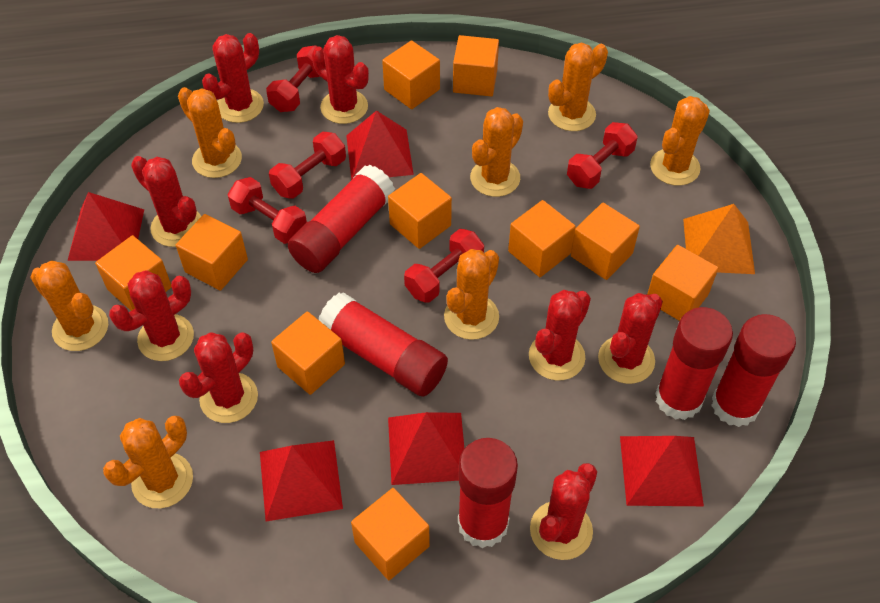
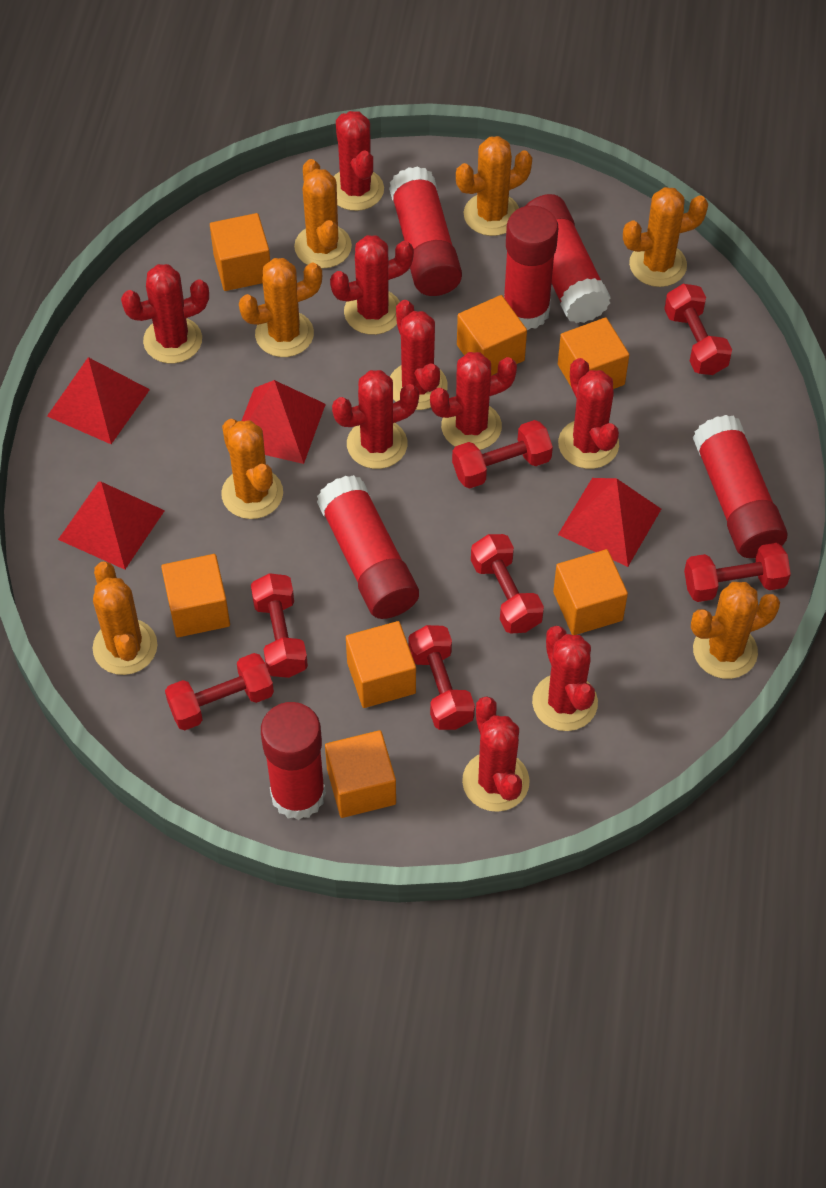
orange cube: [95,235,171,311] [176,214,248,291] [271,311,345,395] [351,488,430,580] [382,40,440,109] [388,173,452,249] [453,35,499,96] [508,200,576,277] [571,203,640,280] [647,245,718,321] = 10 -> [161,554,230,637] [210,213,270,291] [325,730,396,818] [346,621,416,708] [457,295,527,376] [553,549,628,635] [558,317,629,389] = 7
orange pyramid: [683,204,755,274] = 1 -> none = 0
red cactus: [109,270,194,361] [131,156,201,247] [179,332,258,423] [202,33,264,123] [312,35,369,124] [529,290,591,380] [530,463,597,560] [598,293,663,384] = 8 -> [121,264,209,363] [330,235,414,335] [332,370,419,469] [333,111,384,211] [390,300,448,410] [430,352,517,450] [462,696,530,812] [532,626,598,731] [558,358,619,469] = 9
red dumbbell: [227,177,307,244] [266,45,320,112] [269,132,346,199] [404,229,484,303] [567,122,637,189] = 5 -> [165,653,274,730] [251,573,308,678] [408,625,475,730] [452,420,553,489] [471,534,544,634] [664,284,732,375] [684,543,791,602] = 7
red glue stick: [288,165,395,273] [319,292,448,397] [458,438,518,548] [655,307,733,420] [711,314,796,427] = 5 -> [261,702,326,820] [317,475,419,619] [389,166,462,296] [504,206,558,330] [525,194,611,323] [693,415,787,558] = 6
red pyramid: [67,192,144,261] [260,440,343,521] [346,110,414,180] [388,412,464,485] [620,436,704,506] = 5 -> [47,357,150,444] [58,481,165,570] [242,380,326,464] [558,478,661,567] = 4

